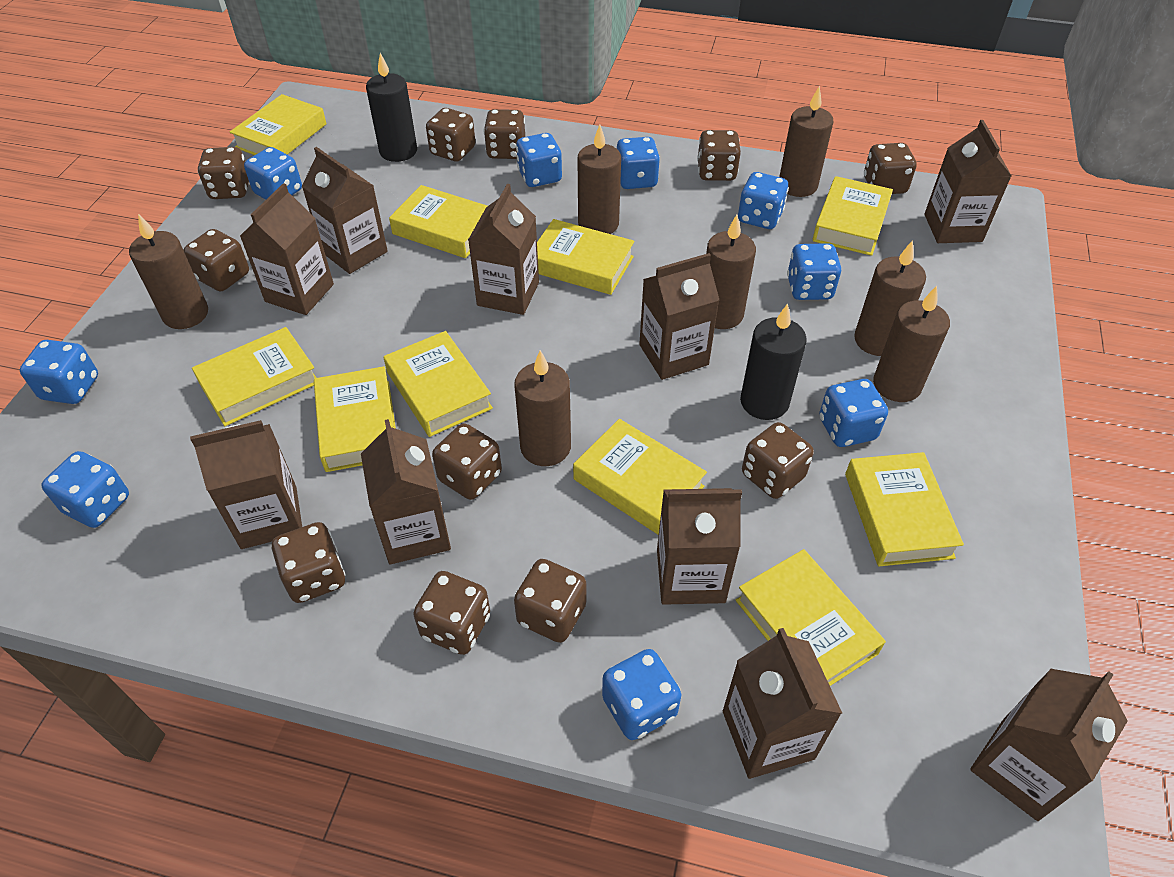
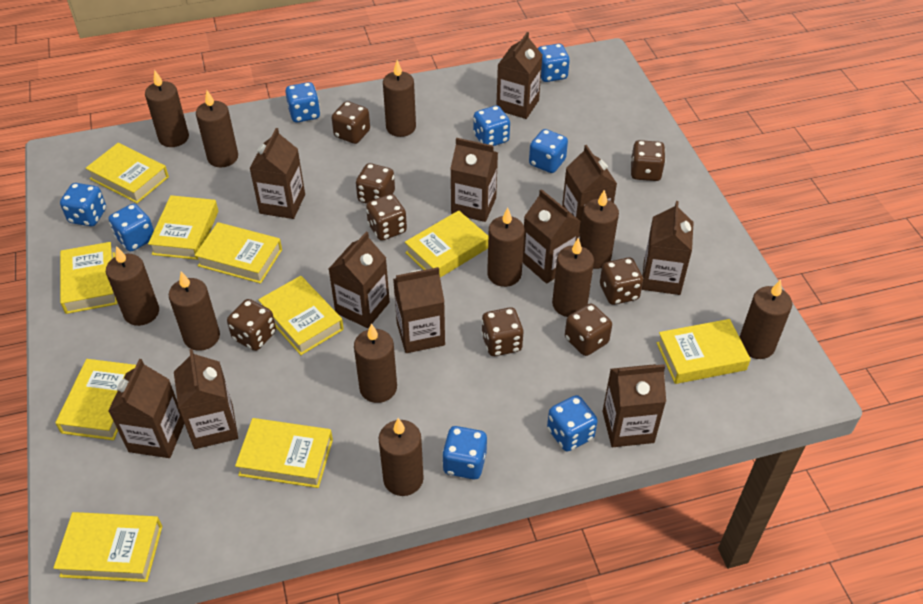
black candle: [366,53,417,162] [740,303,807,420] = 2 -> none = 0
blue dice: [20,340,98,404] [41,451,129,528] [244,147,302,200] [516,133,562,187] [602,649,681,740] [617,137,660,189] [738,172,789,229] [787,243,841,300] [819,379,888,447] = 9 -> [60,183,106,226] [109,203,154,251] [285,82,320,123] [442,426,487,480] [473,105,510,146] [529,129,568,173] [538,43,570,82] [547,395,598,452] = 8
brown candle: [129,214,208,329] [514,350,571,466] [578,125,621,234] [706,214,756,329] [779,86,834,197] [854,240,926,356] [873,286,950,402] = 7 -> [106,246,159,326] [145,70,189,147] [169,271,220,351] [196,90,238,168] [354,323,397,403] [379,418,424,496] [383,60,416,137] [487,208,525,287] [552,238,594,317] [579,190,619,269] [740,280,792,359] = 11
brown carton: [190,420,302,549] [240,183,334,315] [302,147,388,274] [361,419,451,564] [468,184,539,315] [639,253,719,380] [657,488,742,605] [723,628,842,779] [924,120,1012,243] [970,668,1128,821] = 10 -> [108,359,184,458] [174,349,238,449] [249,128,305,219] [329,232,390,328] [393,267,445,353] [450,138,498,222] [496,32,542,119] [522,189,581,284] [562,145,617,237] [603,364,666,447] [642,201,694,295] = 11
brown dice: [184,229,249,291] [198,147,249,199] [272,522,346,603] [413,571,490,655] [426,108,475,161] [432,423,502,500] [484,109,525,159] [514,559,587,643] [697,130,741,181] [742,422,814,499] [864,143,917,194] = 11 -> [227,299,276,351] [332,101,370,144] [356,163,395,204] [366,194,407,241] [481,307,523,356] [565,303,612,356] [600,258,643,305] [630,140,666,181] = 8

